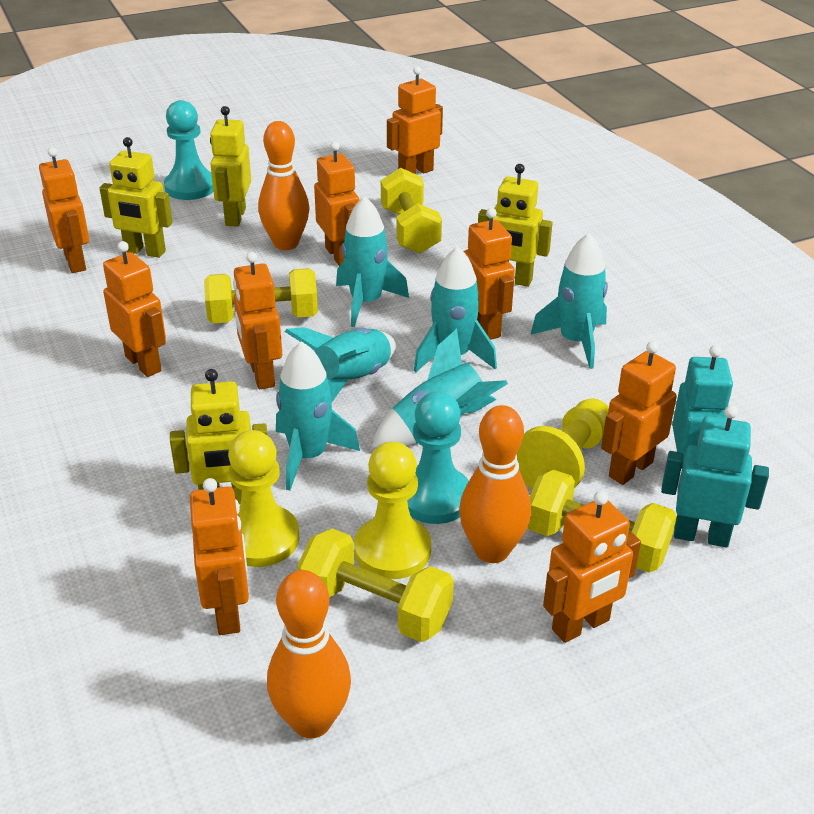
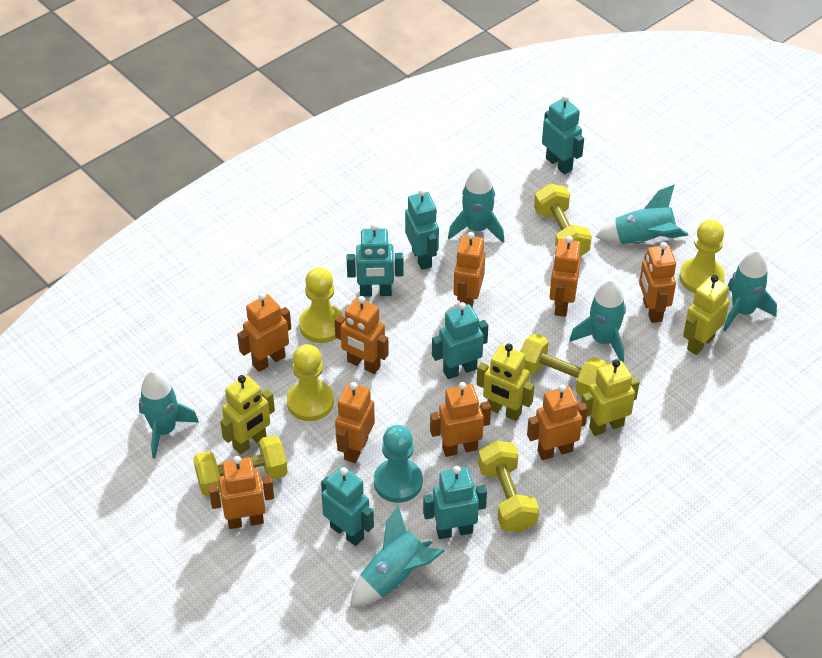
orange bowling pin: [258,121,309,250] [267,570,351,738] [459,405,531,563] = 3 -> none = 0
turquoise pawn: [164,100,213,200] [407,391,469,524] = 2 -> [374,425,423,503] = 1
turquoise robot: [661,405,769,547] [672,345,733,469] = 2 -> [321,466,374,546] [347,223,404,297] [405,189,439,270] [423,466,487,539] [432,302,488,379] [542,95,584,174] = 6

